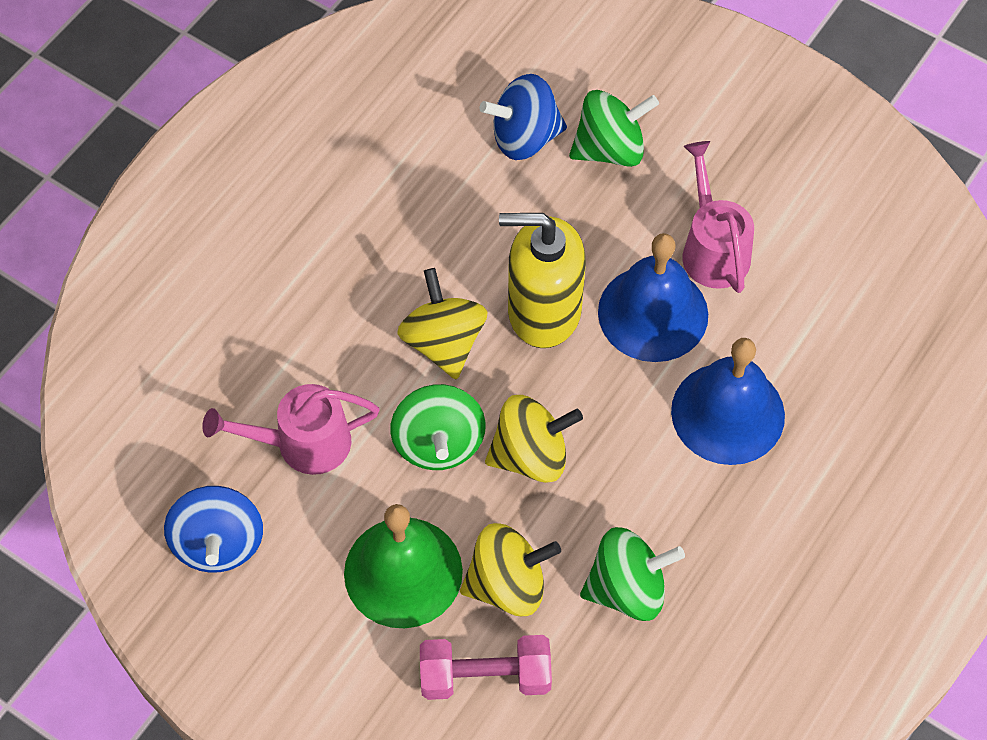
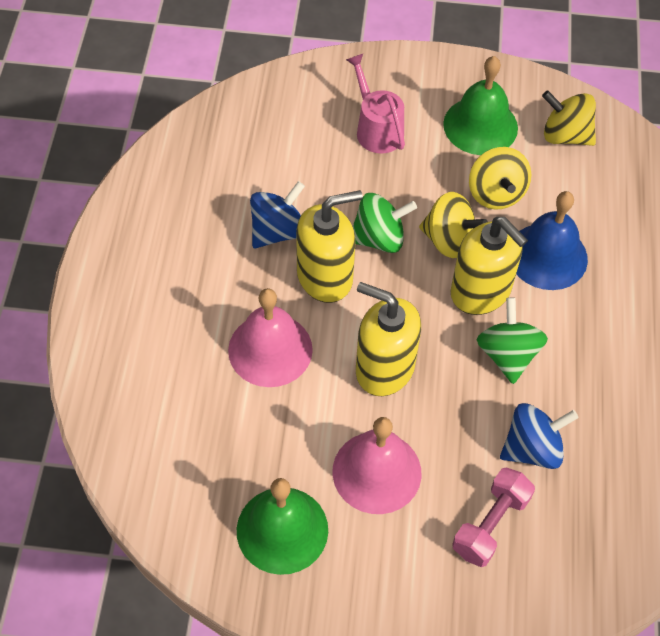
blue bell: [598,233,708,362] [671,338,785,465] = 2 -> [516,191,588,290] = 1
green bell: [344,504,463,628] = 1 -> [237,478,328,575] [443,56,518,155] = 2
green spinning top: [390,384,486,470] [569,90,659,167] [580,527,685,621] = 3 -> [353,193,417,253] [477,298,548,384] = 2
pink bell: none = 0 -> [228,288,313,387] [333,417,422,514] = 2
pink watering can: [202,384,380,475] [682,141,754,293] = 2 -> [346,54,405,154] = 1
yellow soap dispenser: [499,213,586,348] = 1 -> [296,190,363,303] [356,282,421,396] [451,217,528,315] = 3

